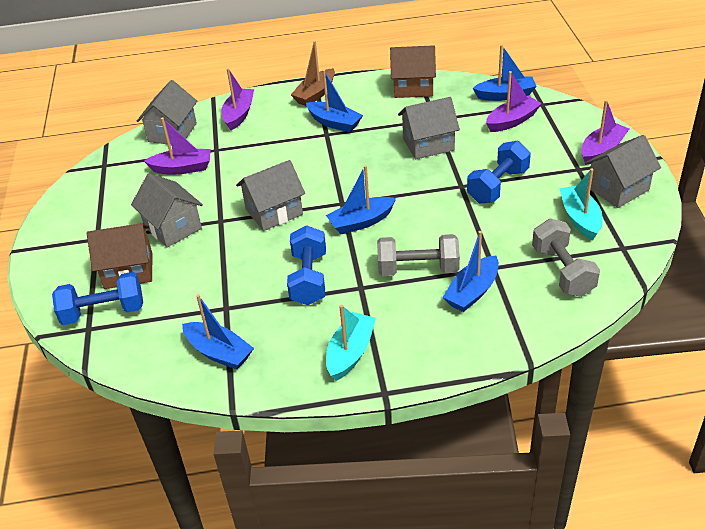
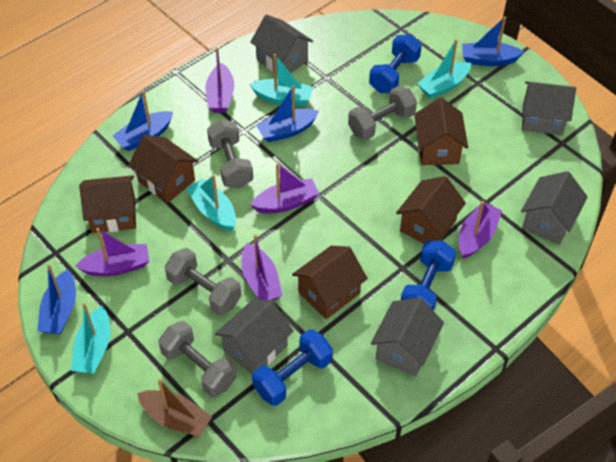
blue boat: [182,294,254,370] [306,70,363,132] [326,165,396,234] [443,231,499,312] [473,44,537,101] = 5 -> [37,264,76,334] [113,90,173,151] [256,85,319,142] [462,17,524,66] = 4
brown house: [87,223,152,289] [390,45,436,98] = 2 -> [79,175,136,233] [129,135,198,203] [292,246,368,319] [396,176,466,244] [414,98,468,165] = 5
grey dumbbell: [377,234,460,276] [532,219,600,297] = 2 -> [158,321,237,397] [165,248,242,315] [207,119,253,188] [348,86,417,140] = 4
purple boat: [144,117,211,175] [221,68,254,130] [486,71,542,132] [581,100,629,165] = 4 -> [76,228,149,276] [206,47,234,113] [242,234,283,301] [250,163,319,213] [459,201,502,259] = 5
turquoise boat: [326,305,376,381] [559,169,602,240] = 2 -> [71,303,110,374] [186,175,236,231] [249,54,313,106] [417,39,471,99] = 4

